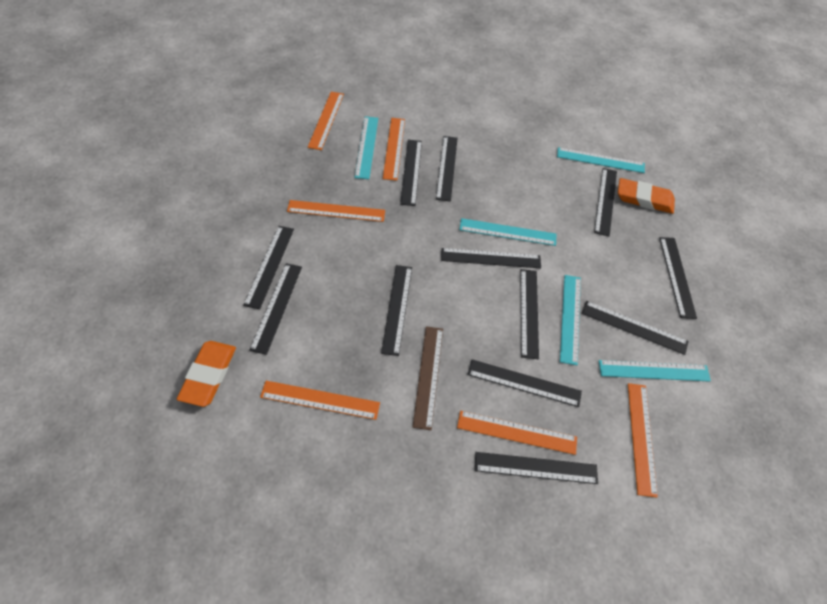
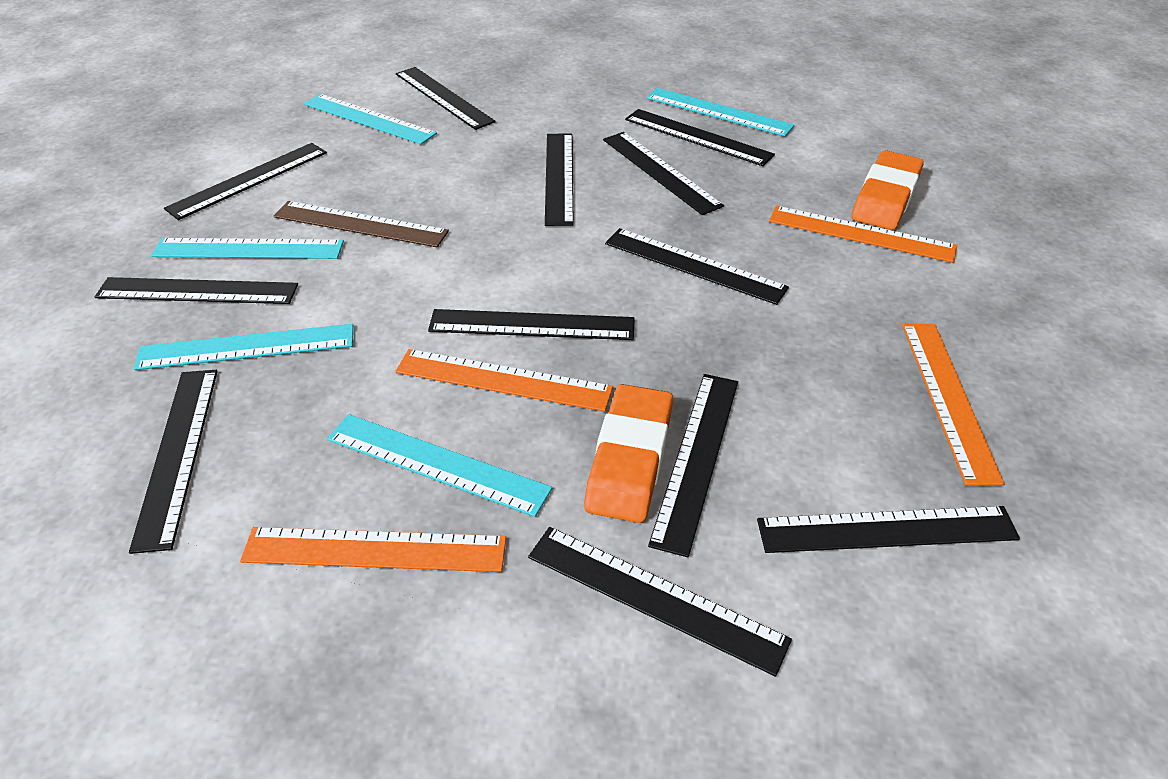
orange ruler: [260,381,380,420] [287,200,385,222] [308,92,344,150] [383,118,405,181] [457,411,577,455] [628,383,658,498] = 6 -> [240,527,506,572] [395,349,613,412] [769,206,957,263] [902,324,1005,486] = 4

